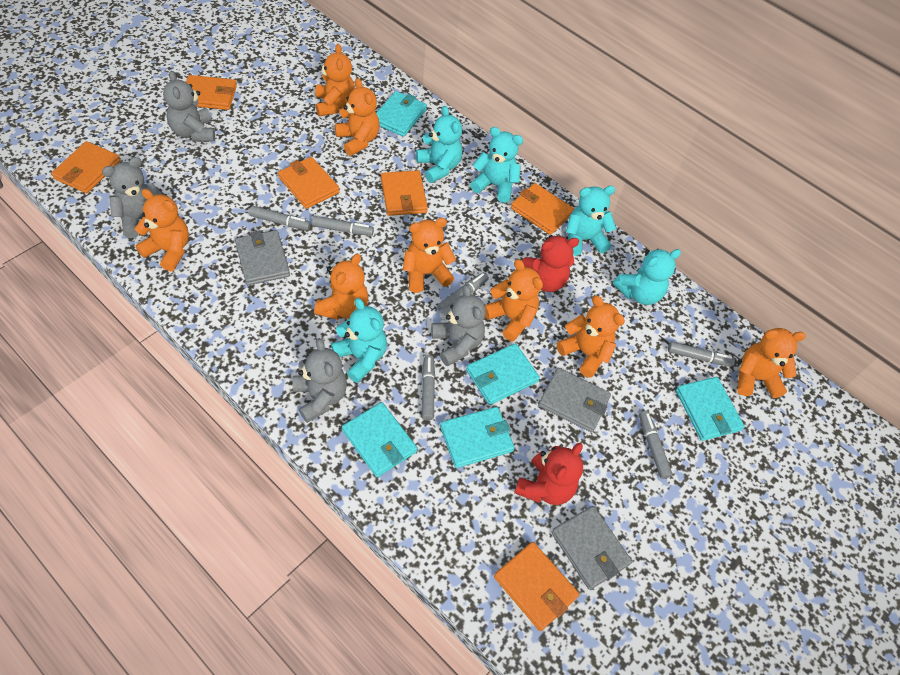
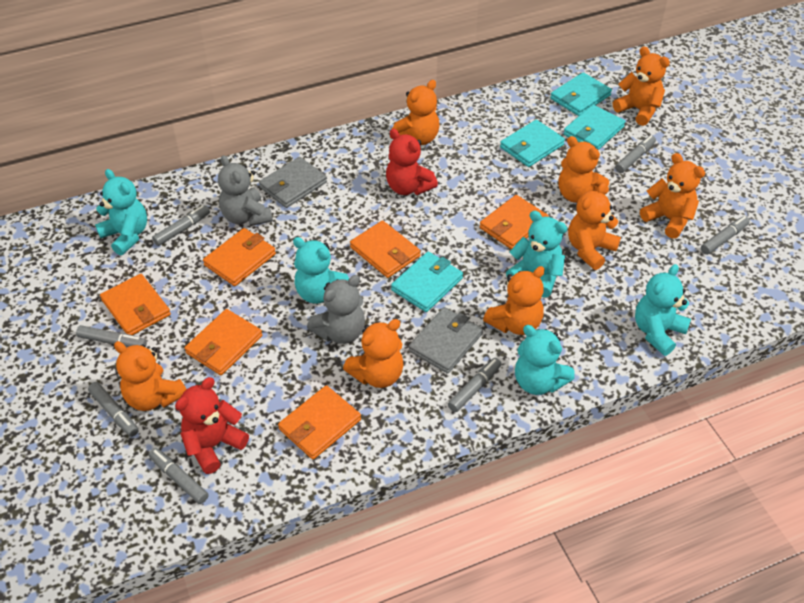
grey marker: [249,206,311,230] [312,216,374,236] [422,355,435,421] [437,272,489,310] [639,411,672,479] [668,342,735,367] = 6 -> [76,325,147,347] [88,382,139,437] [149,448,209,504] [152,205,210,246] [448,358,501,412] [615,135,656,173] [701,216,750,255] = 7
grey teddy bear: [102,157,163,238] [163,71,215,142] [292,338,347,423] [431,285,486,366] = 4 -> [218,155,273,226] [307,275,365,344] = 2
grey wallet: [235,230,290,285] [538,368,611,433] [551,506,632,590] = 3 -> [259,157,327,208] [409,307,483,374] = 2
turquoise wallet: [342,402,417,477] [376,91,427,137] [440,407,515,468] [466,343,540,405] [676,377,745,441] = 5 -> [391,252,463,312] [500,120,565,167] [550,72,612,116] [564,105,625,150] = 4

